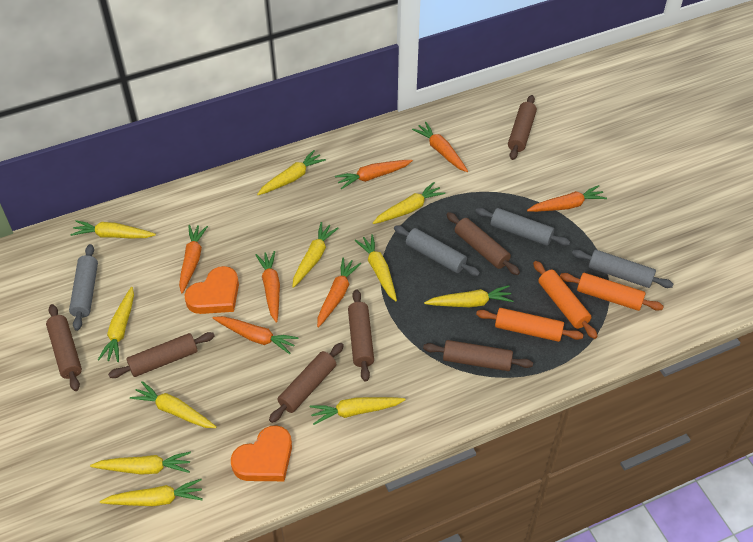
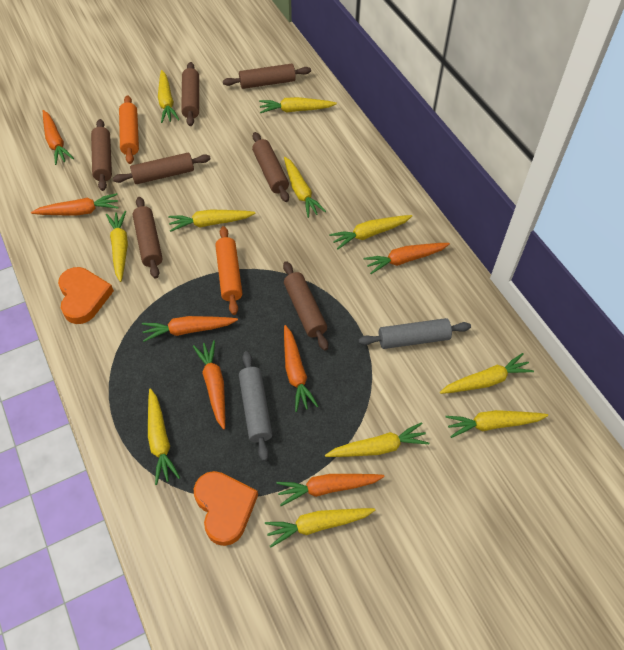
grey rolling pin: [69,244,98,331] [394,225,480,276] [475,208,570,246] [572,250,673,288] = 4 -> [239,351,272,461] [359,318,471,349] = 2
orange rolling pin: [476,308,583,342] [533,261,598,339] [560,273,664,311] = 3 -> [119,95,139,164] [215,226,242,315] = 2

